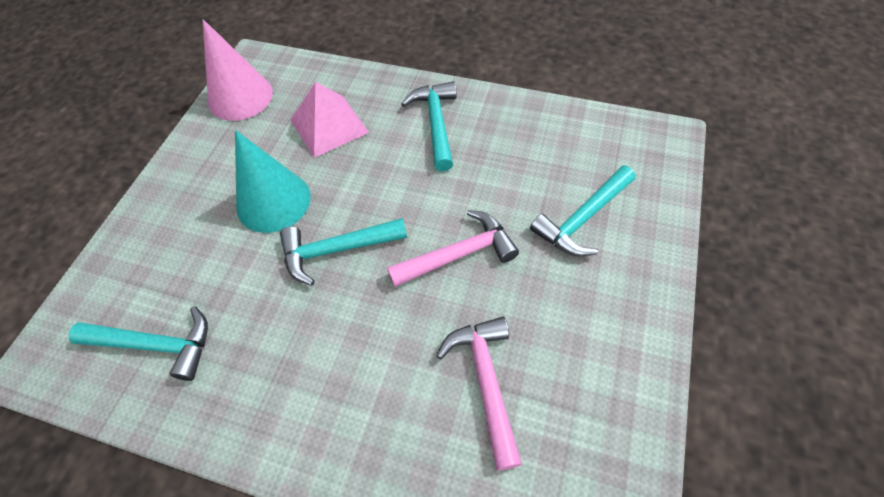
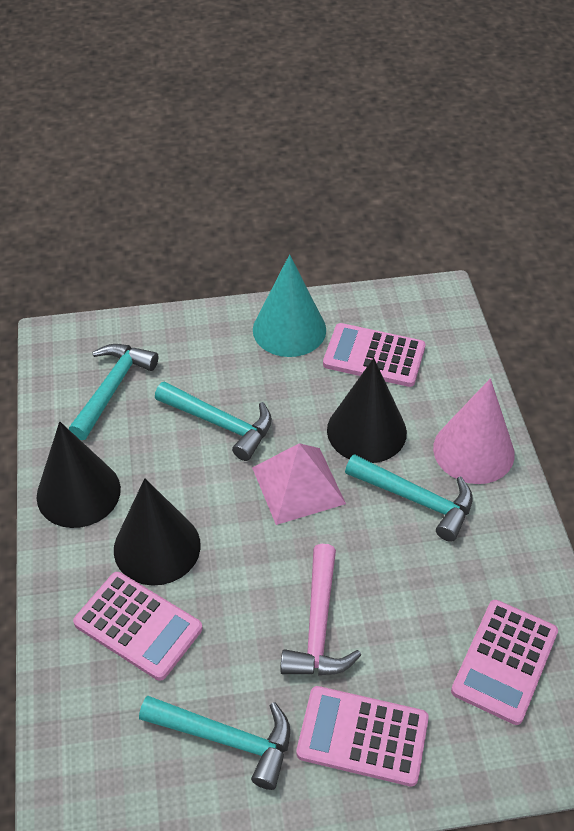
black cone: none = 0 -> [36,422,121,528] [114,478,201,586] [327,358,407,463] = 3
pink calculator: none = 0 -> [73,572,202,681] [296,686,429,786] [323,323,425,387] [451,600,558,725] = 4
pink hammer: [387,210,519,287] [436,317,522,471] = 2 -> [280,544,361,675] = 1

